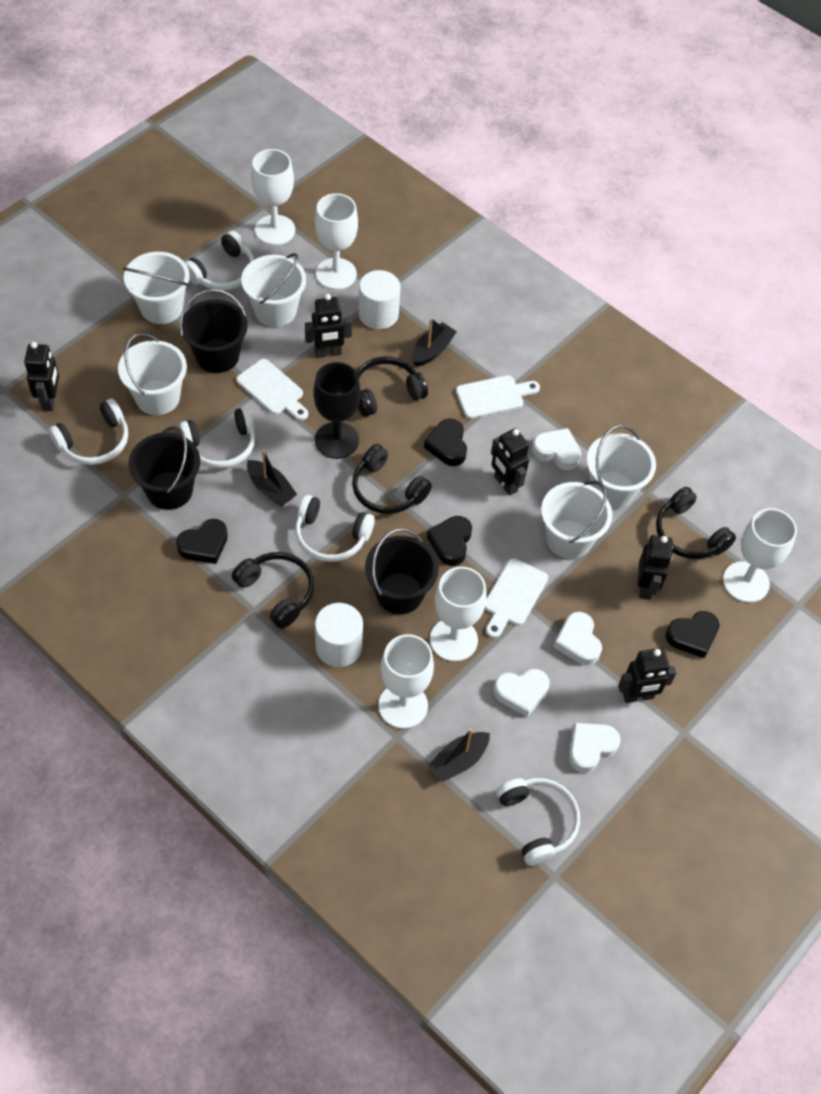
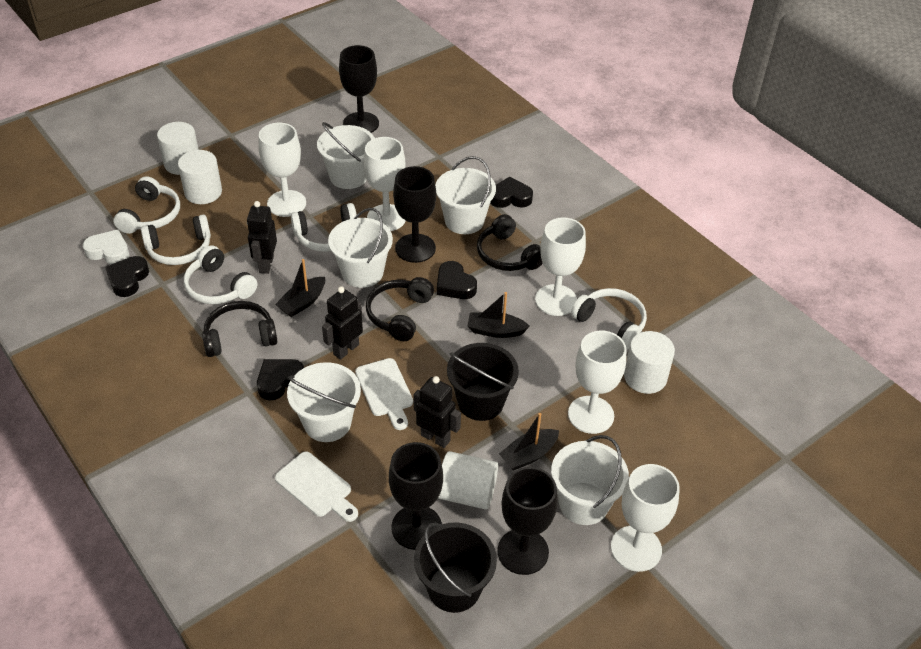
black bucket: [129,426,200,510] [180,289,248,373] [365,528,439,614] = 3 -> [414,522,497,613] [447,343,519,421] = 2
black goblet: [313,362,361,459] = 1 -> [339,45,379,133] [389,442,443,550] [393,166,436,263] [497,467,558,575] = 4
black headphones: [232,552,314,629] [352,444,432,514] [356,356,428,417] [656,487,736,559] = 4 -> [202,301,277,357] [366,277,434,341] [477,214,543,271] = 3
black robot: [24,342,59,411] [305,294,352,358] [491,428,529,496] [618,648,677,703] [638,535,673,600] = 5 -> [247,201,277,274] [322,286,363,359] [413,376,461,448] = 3
white cutting board: [236,359,308,421] [456,375,540,419] [485,558,548,638] = 3 -> [275,451,358,522] [355,358,413,430] = 2
white cylinder: [315,603,363,667] [359,270,400,329] = 2 -> [157,122,199,175] [178,150,222,204] [438,451,498,510] [624,331,675,394] = 4
white heart: [494,669,550,717] [532,428,581,470] [554,612,602,665] [569,723,621,773] = 4 -> [83,230,130,264] = 1

